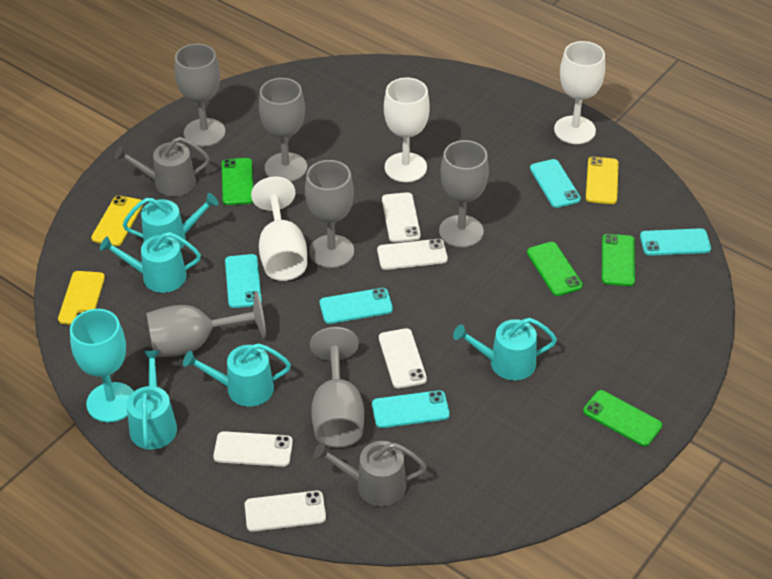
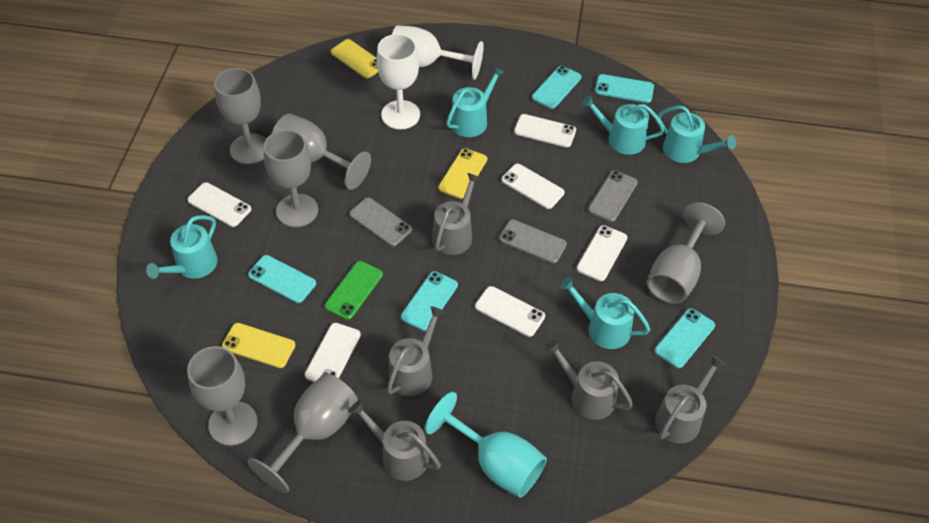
green phone: [222,158,253,205] [527,242,583,296] [583,390,662,446] [602,234,635,286] = 4 -> [325,261,383,320] = 1
grey phone: none = 0 -> [349,198,412,246] [499,220,567,263] [588,170,638,222] = 3
grey watering can: [114,137,210,196] [314,441,427,506] = 2 -> [349,400,441,481] [387,306,445,396] [432,173,481,255] [545,339,633,420] [655,355,725,443] = 5
white goblet: [251,177,307,281] [384,78,430,182] [554,41,605,144] = 3 -> [377,34,420,129] [392,25,484,80] = 2
white phone: [213,431,293,467] [245,491,326,532] [377,239,448,270] [379,328,427,389] [382,192,421,242] = 5 -> [187,182,251,227] [305,323,361,382] [475,286,545,337] [501,164,565,209] [514,114,576,147] [577,225,627,281] = 6

